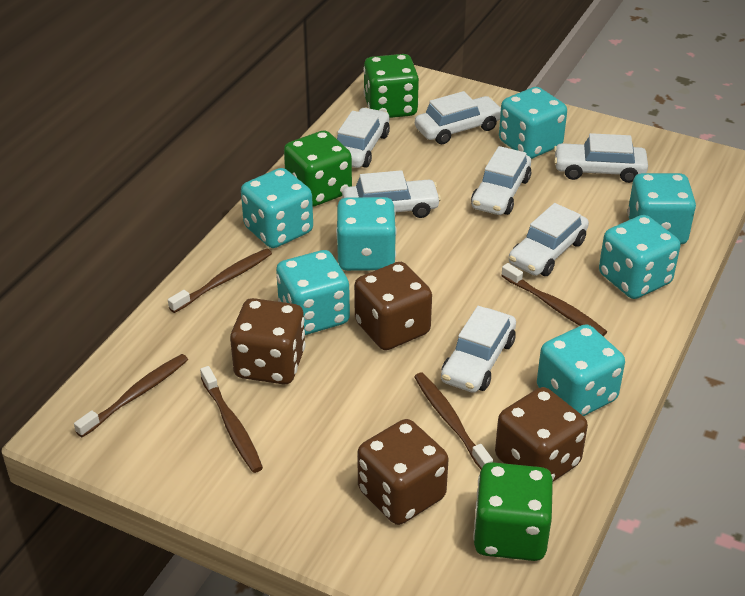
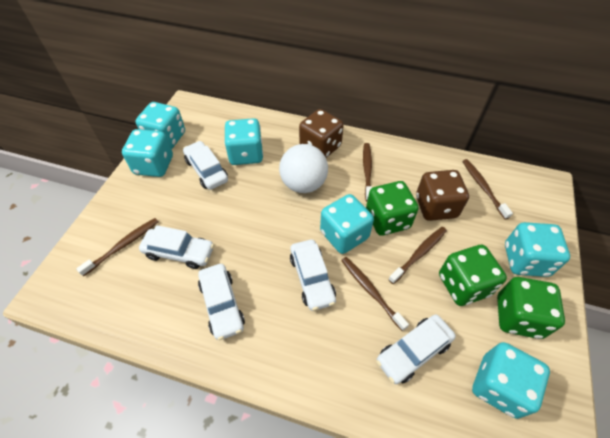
brown dice: [230,298,306,384] [354,262,432,350] [357,419,449,525] [495,387,588,482] = 4 -> [299,109,344,158] [416,170,469,221] = 2
turquoise dice: [241,168,313,248] [276,250,350,335] [336,197,397,271] [499,87,567,159] [537,324,625,416] [599,215,680,299] [627,173,696,245] = 7 -> [122,129,173,177] [136,102,185,149] [224,118,263,165] [320,194,374,254] [472,342,550,419] [505,222,570,277] = 6
white ball: none = 0 -> [279,144,328,193] = 1
white car: [337,108,390,168] [342,170,441,218] [415,91,501,144] [441,306,516,393] [471,146,531,215] [509,203,589,276] [554,133,648,183] = 7 -> [139,225,214,269] [183,141,228,190] [198,264,245,340] [290,240,336,311] [376,314,456,384] = 5

